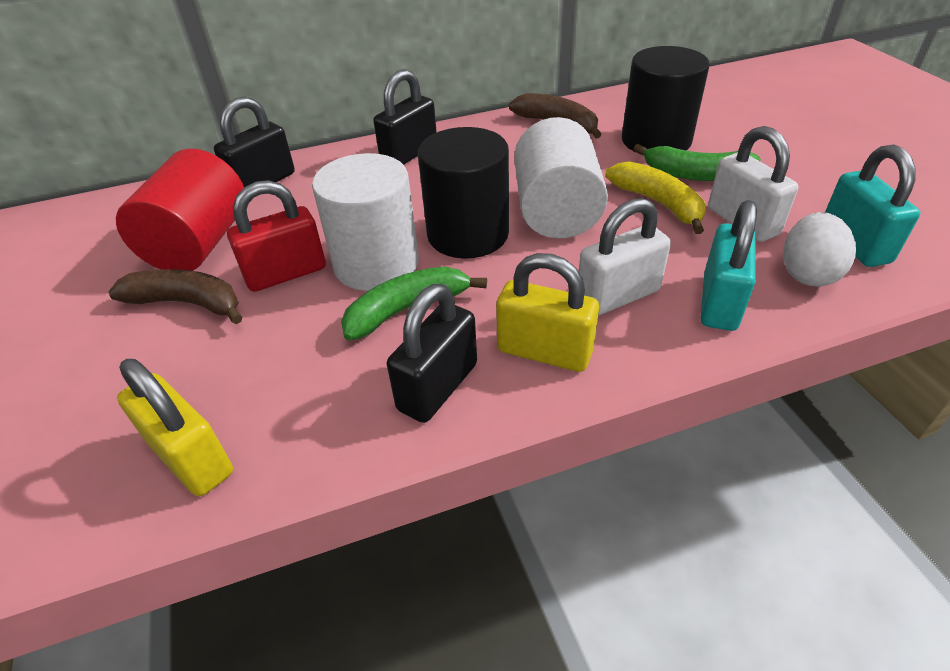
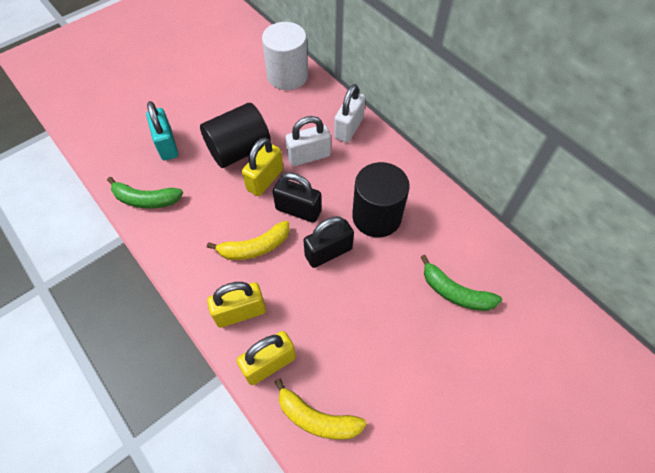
black padlock: [214,96,295,187] [373,69,437,165] [387,284,477,423] = 3 -> [273,172,321,223] [303,216,354,268] = 2
brown banana: [108,269,242,324] [509,93,602,138] = 2 -> none = 0
red cylinder: [116,149,244,271] = 1 -> none = 0
red padlock: [227,180,326,292] = 1 -> none = 0
turquoise padlock: [701,200,757,331] [825,144,920,267] = 2 -> [146,101,178,161] = 1
white cylinder: [312,153,419,291] [514,117,608,239] = 2 -> [262,22,308,90] = 1
white egg: [783,212,856,286] = 1 -> none = 0
yellow banana: [605,161,706,234] = 1 -> [207,221,290,260] [275,378,367,440] = 2
yellow padlock: [117,359,233,496] [496,253,599,372] = 2 -> [207,282,266,328] [237,331,296,385] [242,138,283,196] = 3

